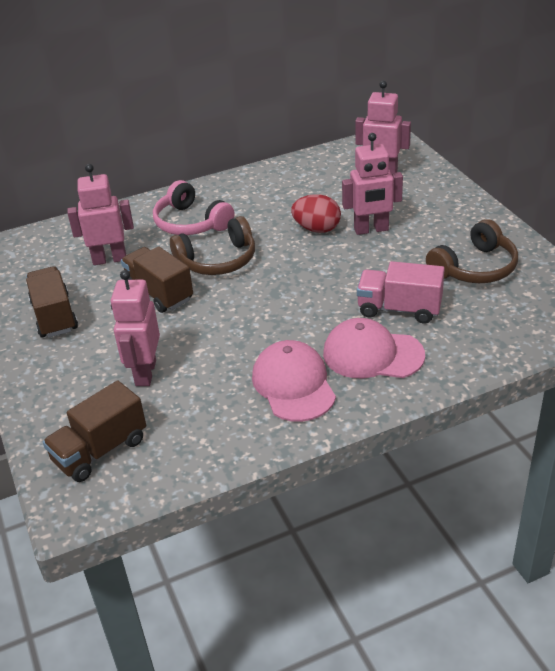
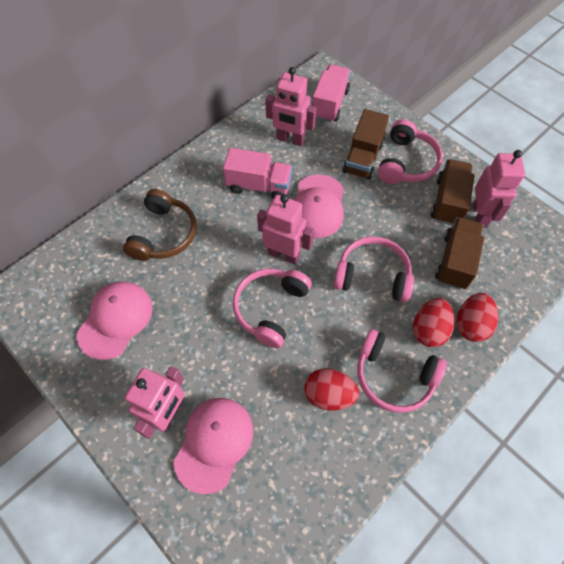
brown headphones: [170,216,255,275] [426,219,518,283] = 2 -> [123,189,197,261] = 1
pink cap: [252,340,336,422] [323,318,425,378] = 2 -> [77,281,152,360] [174,398,253,494] [294,174,344,238] = 3
pink headphones: [153,180,234,235] = 1 -> [233,268,312,348] [334,236,414,302] [357,329,447,413] [378,120,443,184] = 4
pink truck: [357,261,445,324] = 1 -> [223,148,292,199] [312,64,351,123] = 2
red egg: [291,194,341,233] = 1 -> [304,368,359,411] [413,298,454,347] [457,293,498,342] = 3

